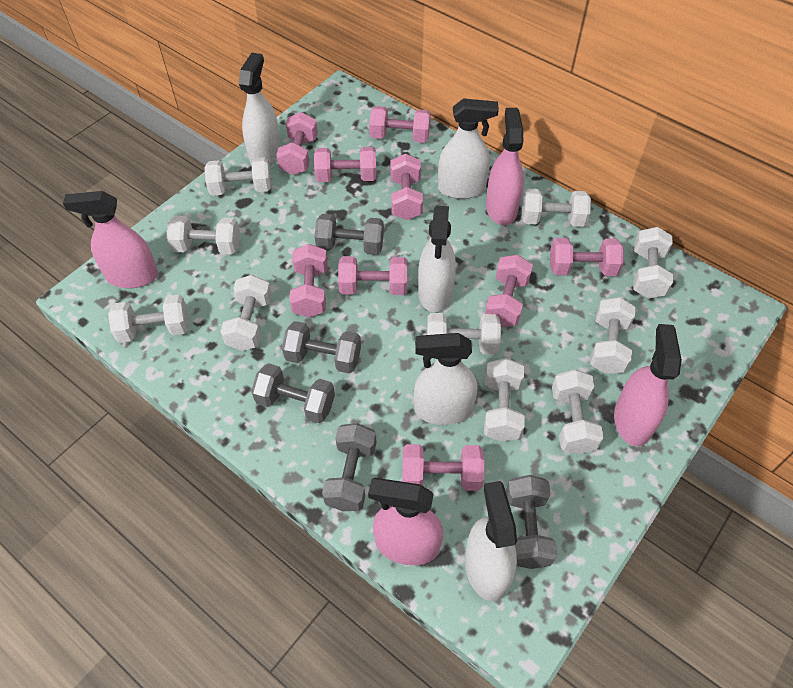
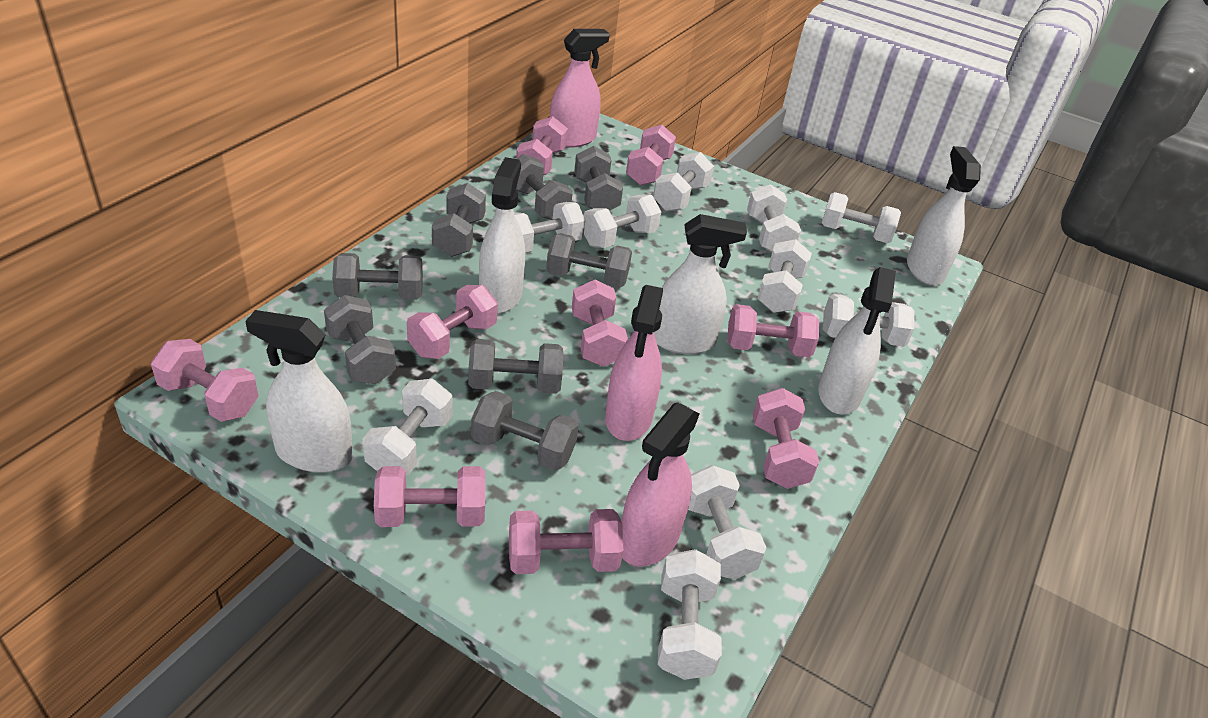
grey dumbbell: [251,363,335,423] [282,321,361,374] [314,214,384,255] [322,423,376,511] [506,475,557,569] = 5 -> [324,295,396,384] [332,253,423,300] [432,183,486,257] [468,339,564,394] [471,391,579,471] [516,154,573,220] [546,233,632,288] [574,146,623,211] = 8
pink spray bottle: [63,191,158,288] [368,478,443,565] [486,108,524,225] [614,324,682,446] = 4 -> [550,29,610,148] [605,285,663,441] [622,402,700,567] = 3

